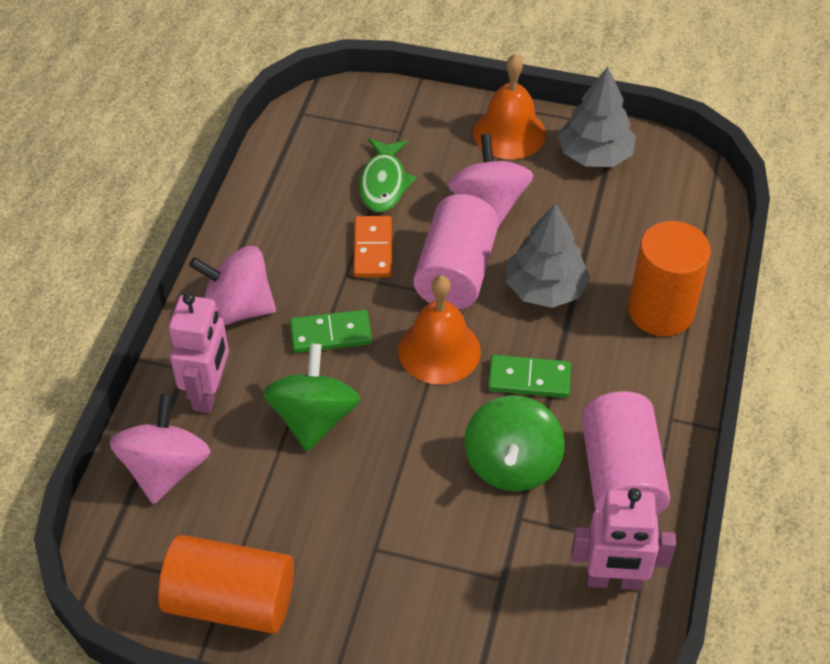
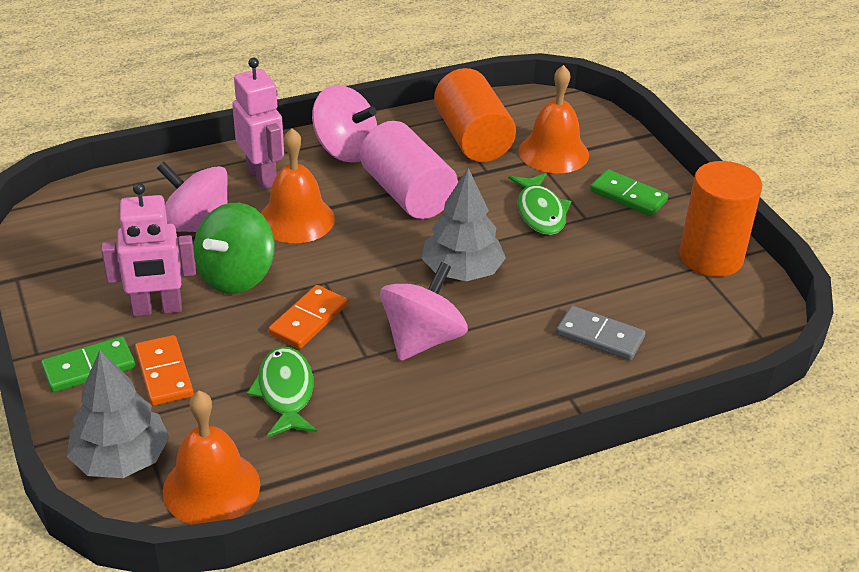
green fish: [359,138,416,212] = 1 -> [247,346,317,438] [508,173,571,235] = 2
green spinning top: [263,343,360,451] [465,395,565,491] = 2 -> [194,203,275,294] = 1
grey domino: none = 0 -> [556,306,645,360] = 1
orange bell: [398,275,481,384] [473,54,546,159] = 2 -> [163,391,260,525] [261,128,335,243] [519,65,589,173] = 3
orange domino: [353,216,392,277] = 1 -> [135,335,194,406] [268,285,347,349] = 2
pink cylinder: [413,194,499,309] [581,391,670,515] = 2 -> [360,121,458,219] = 1

